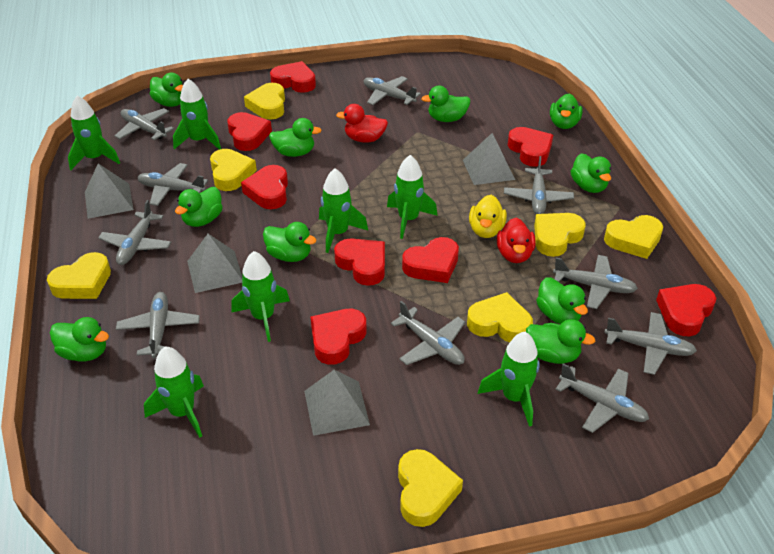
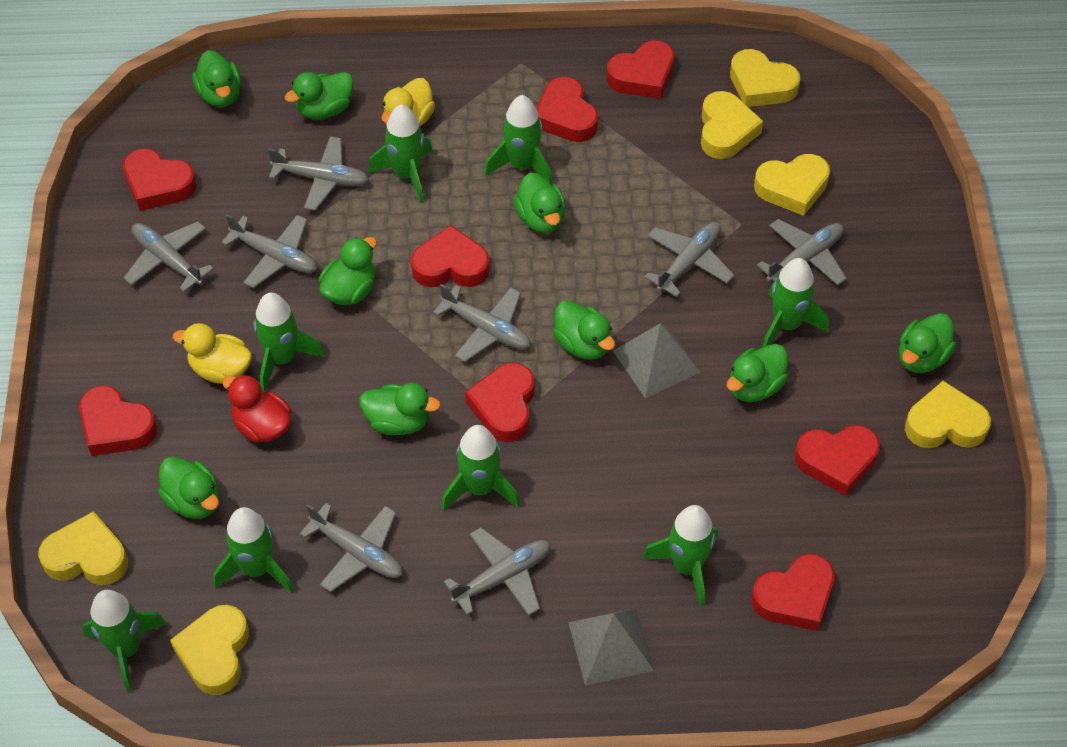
green duck: [50,317,109,361] [150,73,183,107] [175,187,223,227] [263,222,316,262] [269,118,322,157] [421,86,470,122] [526,319,595,364] [536,277,588,324] [550,94,583,129] [571,153,611,193] = 10 -> [158,457,219,519] [192,50,241,107] [285,72,354,119] [319,237,377,305] [359,383,441,435] [514,172,566,233] [553,300,615,360] [727,344,788,402] [899,313,956,373] = 9
green rocket: [68,96,120,170] [144,347,204,438] [173,79,221,150] [232,251,290,342] [319,168,368,253] [387,155,437,239] [478,332,540,427] = 7 -> [83,590,167,692] [213,507,294,593] [254,292,325,392] [368,105,432,203] [442,425,520,511] [485,95,553,186] [643,505,718,606] [762,258,829,347] = 8
grey plane: [98,200,171,265] [115,108,174,140] [116,292,200,358] [137,163,208,206] [364,76,421,105] [391,301,465,365] [504,156,574,214] [553,255,638,309] [555,363,649,433] [604,312,697,375] = 10 -> [124,222,214,292] [221,214,317,288] [268,136,369,211] [300,503,402,592] [433,284,531,362] [444,527,550,616] [645,222,734,297] [757,219,847,285] = 8
grey pyramid: [85,164,134,219] [187,234,242,293] [304,370,370,436] [463,133,515,185] = 4 -> [568,608,654,686] [613,323,701,398] = 2
red duck: [336,104,388,143] [497,218,535,263] = 2 -> [222,374,291,443] = 1
yellow duck: [469,195,507,238] = 1 -> [173,323,252,384] [381,78,435,127] = 2
yellow heart: [47,252,111,299] [210,149,257,191] [244,83,285,119] [398,449,463,527] [467,292,533,342] [534,213,586,257] [604,215,663,259] = 7 -> [38,511,128,585] [170,605,249,695] [701,91,763,159] [730,49,800,107] [754,154,830,216] [905,381,991,448] = 6

